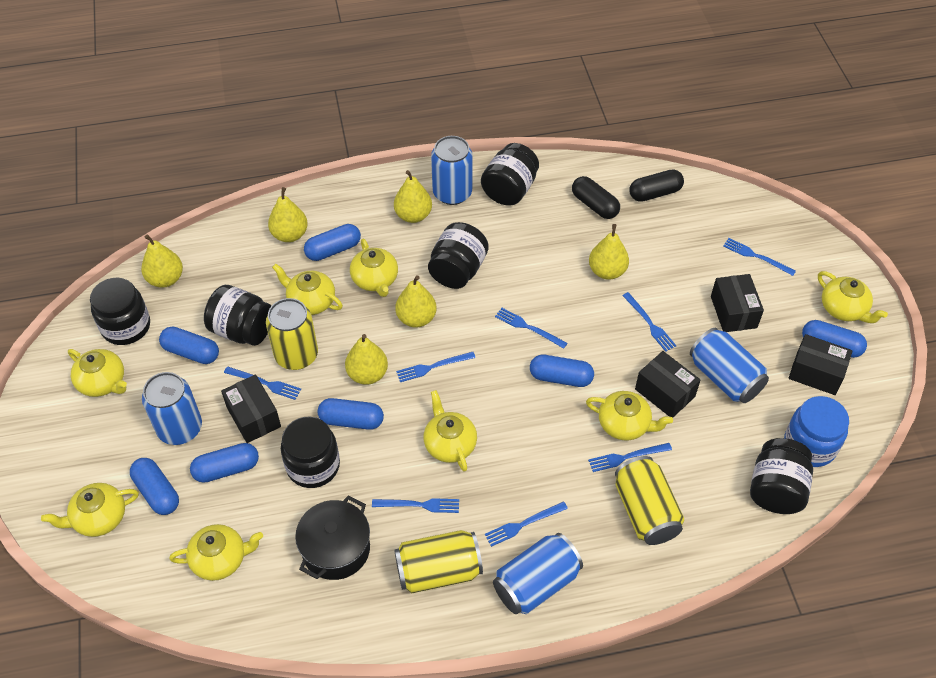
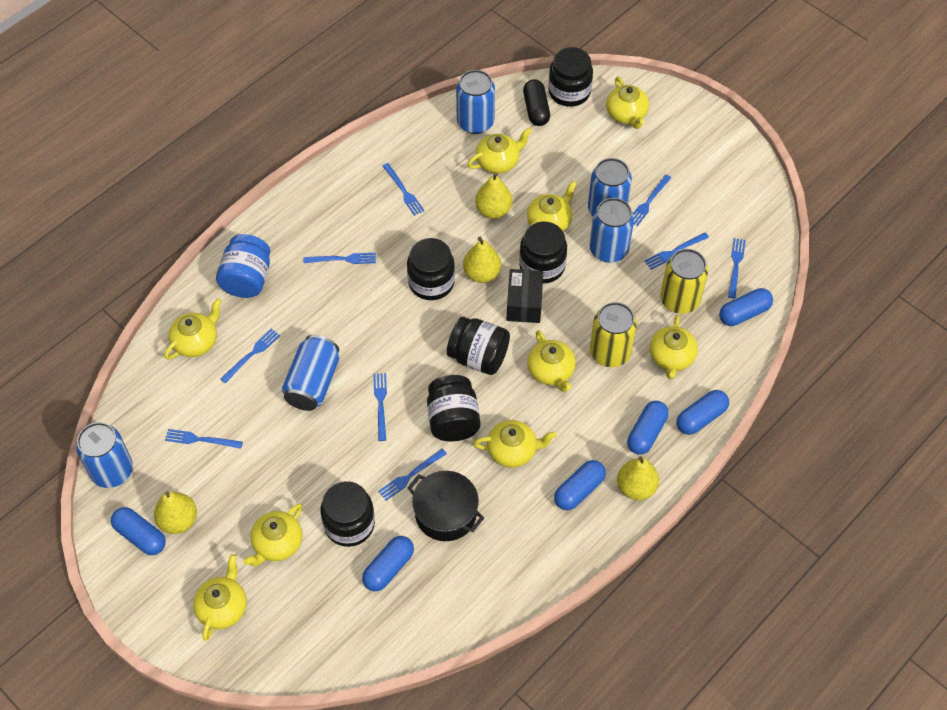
black box: [221,374,281,443] [635,351,701,418] [711,274,764,332] [788,334,853,395] = 4 -> [507,269,543,323] = 1
black capsule: [572,176,620,219] [629,170,684,202] = 2 -> [523,79,550,126] = 1
blue can: [142,372,202,445] [431,136,473,205] [493,533,583,614] [690,328,769,403] = 4 -> [76,422,133,488] [282,335,339,411] [456,70,495,134] [588,158,632,216] [589,198,634,263] = 5
blue capsule: [130,458,179,515] [159,326,219,364] [190,443,259,483] [304,224,361,261] [318,398,384,430] [530,355,594,387] [802,320,867,358] = 7 -> [111,507,166,555] [362,536,414,591] [554,460,606,510] [627,401,669,455] [677,390,729,435] [719,288,773,326] = 6
blue fork: [224,366,301,400] [372,498,459,513] [396,352,475,382] [485,501,568,547] [495,308,567,349] [588,443,672,472] [622,292,676,352] [723,238,796,276] = 8 -> [165,429,243,449] [220,329,280,383] [303,253,376,264] [373,373,387,441] [378,449,447,501] [383,163,425,216] [633,174,671,226] [644,232,709,270] [728,238,746,298] = 9
yellow can: [266,298,318,370] [394,530,483,593] [615,456,684,545] = 3 -> [590,302,637,367] [660,249,708,314] = 2
yellow pear: [141,234,183,288] [268,187,308,242] [345,334,388,385] [394,170,432,223] [395,275,437,328] [589,224,629,280] = 6 -> [154,491,197,534] [463,237,501,283] [475,172,512,219] [617,456,659,500] = 4
yellow teapot: [41,483,139,537] [68,349,127,397] [169,524,263,581] [272,264,343,315] [350,239,398,297] [424,390,477,472] [586,391,673,440] [818,271,888,323] = 8 -> [164,298,221,360] [193,554,247,641] [244,503,303,566] [468,128,532,174] [473,420,557,468] [527,181,577,231] [527,330,576,392] [606,76,649,129] [650,315,698,379] = 9

